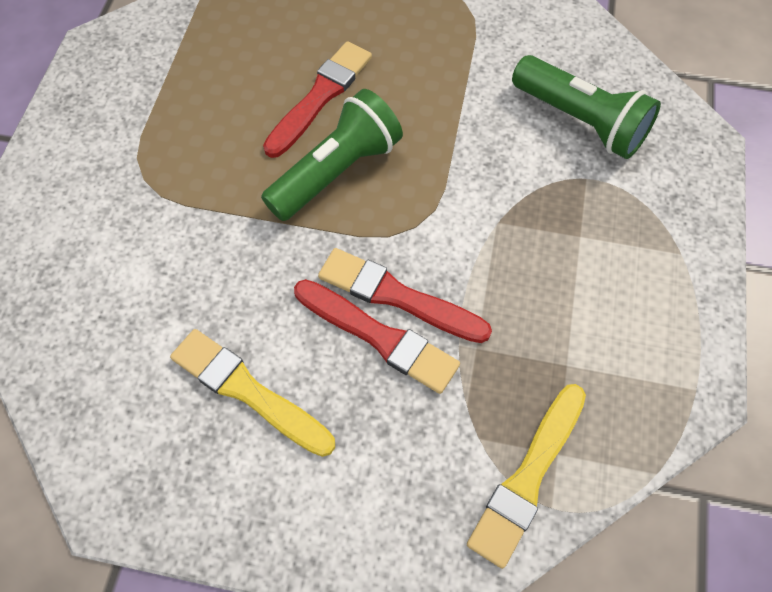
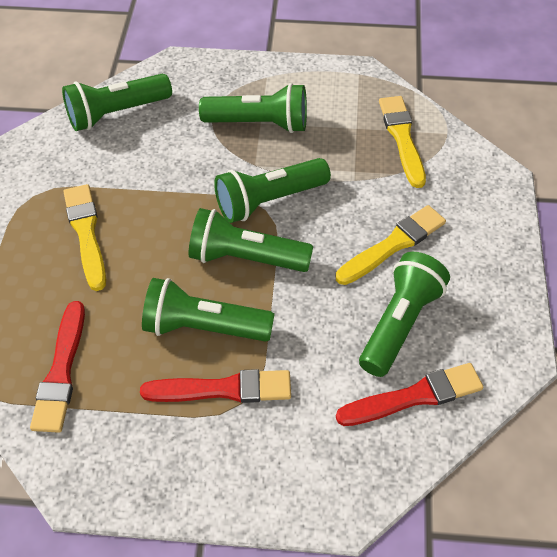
green flashlight: [261,89,403,221] [512,55,661,159] = 2 -> [62,74,172,131] [142,278,275,342] [189,208,313,272] [199,83,307,133] [214,158,331,223] [359,252,450,377] = 6
yellow brush: [170,329,335,457] [467,384,586,569] = 2 -> [64,184,106,291] [336,205,446,285] [379,96,426,188] = 3

